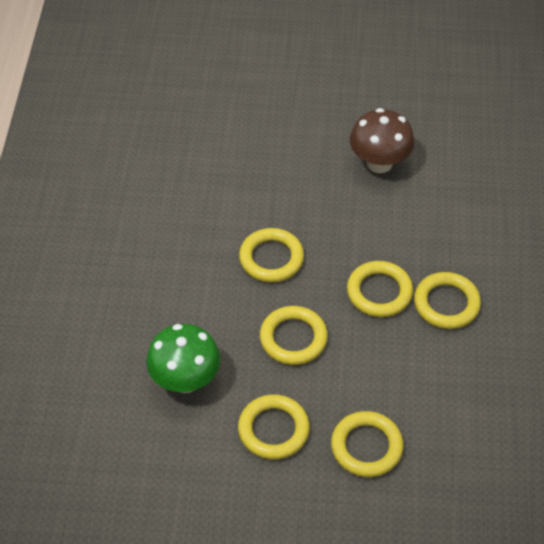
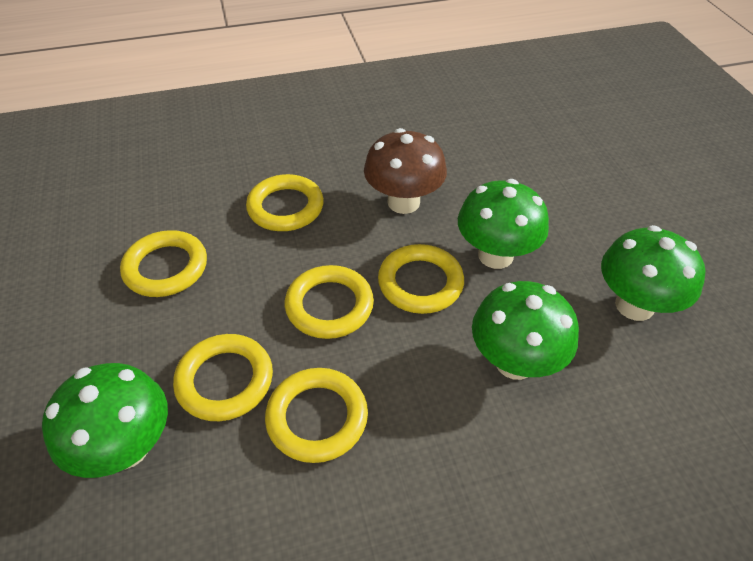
green mushroom: [146,324,220,393] = 1 -> [42,363,168,478] [458,179,549,269] [472,281,579,380] [601,225,706,321] = 4

